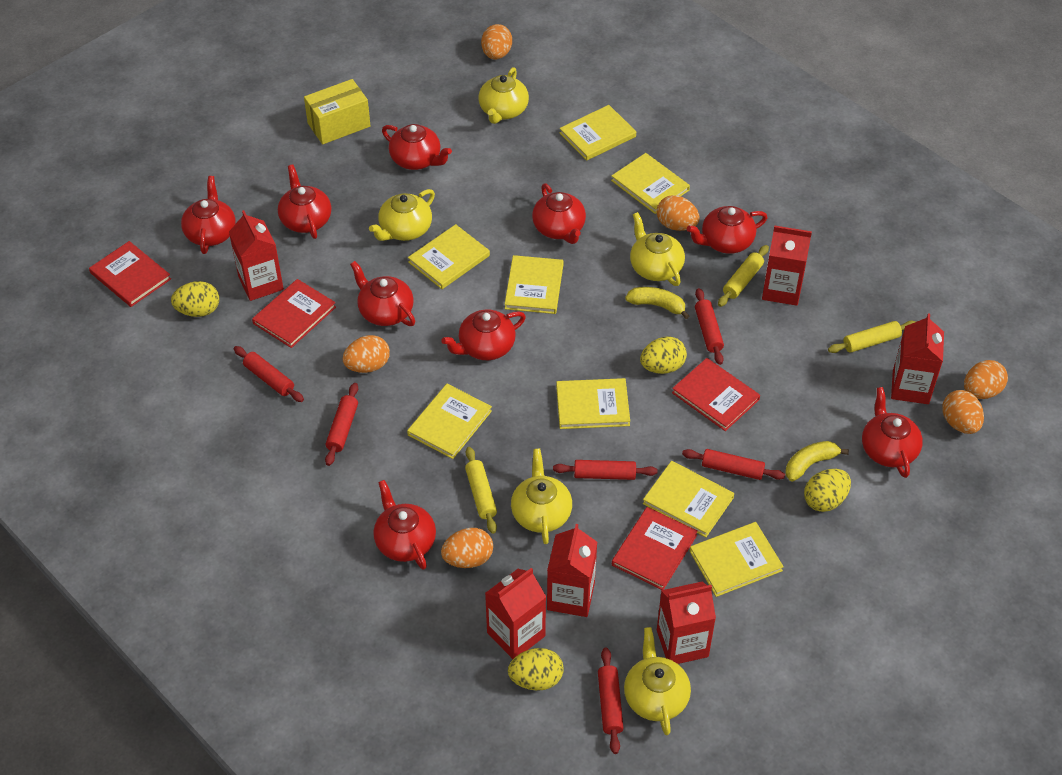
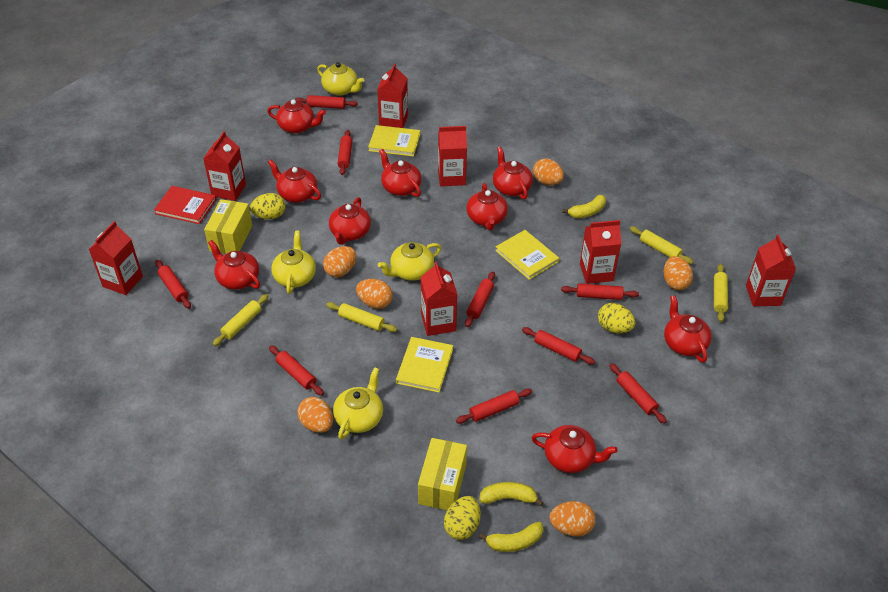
red book: [89,241,171,307] [252,279,336,348] [612,507,698,590] [672,358,760,431] = 4 -> [154,186,217,224] = 1
red carton: [229,210,284,301] [485,568,546,659] [547,524,597,617] [657,581,716,664] [762,225,812,306] [891,313,944,404] = 6 -> [88,221,143,295] [203,131,246,201] [377,64,408,128] [421,261,457,336] [438,126,467,186] [580,220,621,284] [746,235,796,306] = 7
red rolling pin: [234,346,304,402] [325,383,358,466] [553,460,658,480] [598,647,624,754] [682,449,785,480] [695,288,724,365] = 6 -> [155,260,191,309] [269,346,324,396] [294,95,358,109] [338,130,353,175] [456,389,532,424] [465,272,495,327] [522,327,595,365] [561,283,639,300] [609,363,667,424] = 9
yellow banana: [625,287,689,319] [786,441,849,481] = 2 -> [479,482,544,506] [479,522,543,552] [562,195,606,218] = 3
yellow book: [407,384,492,459] [408,224,490,289] [505,255,563,314] [556,378,630,429] [560,105,636,161] [611,153,690,214] [643,461,734,537] [690,522,784,597] = 8 -> [368,125,420,157] [396,337,453,393] [495,230,559,280] = 3
yellow box: [304,79,371,144] = 1 -> [204,199,252,254] [418,438,467,510] = 2
yellow egg: [171,281,219,317] [508,648,564,691] [640,337,687,374] [804,469,851,512] = 4 -> [250,193,286,219] [444,496,480,540] [598,303,636,333] = 3
yellow rolling pin: [465,447,497,534] [718,245,769,307] [828,320,916,353] = 3 -> [213,294,268,346] [326,302,397,332] [630,226,693,264] [714,264,728,322] = 4
yellow teapot: [369,189,435,241] [478,67,529,124] [511,449,572,544] [624,627,691,735] [630,212,685,286] = 5 -> [271,230,316,294] [317,62,365,96] [333,367,383,440] [378,242,441,281] = 4

